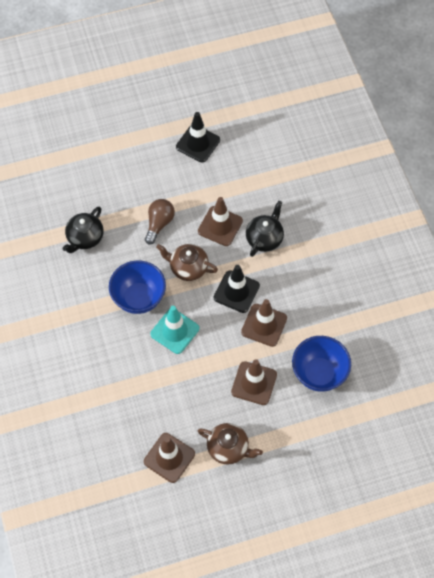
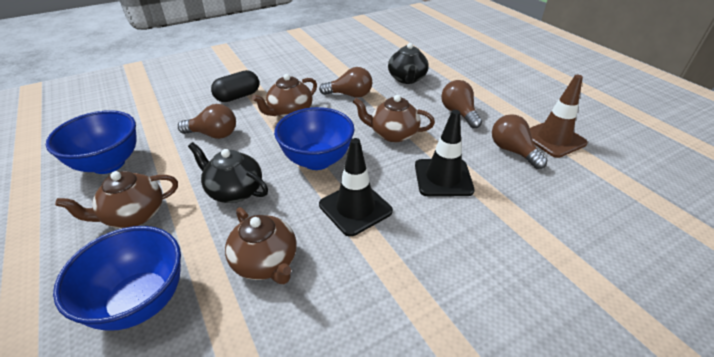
black capsule: none = 0 -> [211,70,259,102] = 1
blue bowl: [109,260,166,314] [292,336,351,392] = 2 -> [46,110,137,174] [53,226,181,331] [274,107,355,170] = 3
brown light bulb: [145,199,175,245] = 1 -> [178,104,236,139] [319,67,372,98] [441,80,482,128] [492,114,547,169] = 4
brown teapot: [156,244,218,281] [198,423,263,465] = 2 -> [55,171,178,228] [225,207,297,284] [252,74,317,118] [353,95,435,142] = 4
brown traffic cone: [144,433,195,483] [198,197,243,246] [231,359,277,405] [241,299,287,347] = 4 -> [530,75,588,158] = 1
turquoise traffic cone: [150,306,199,354] = 1 -> none = 0

